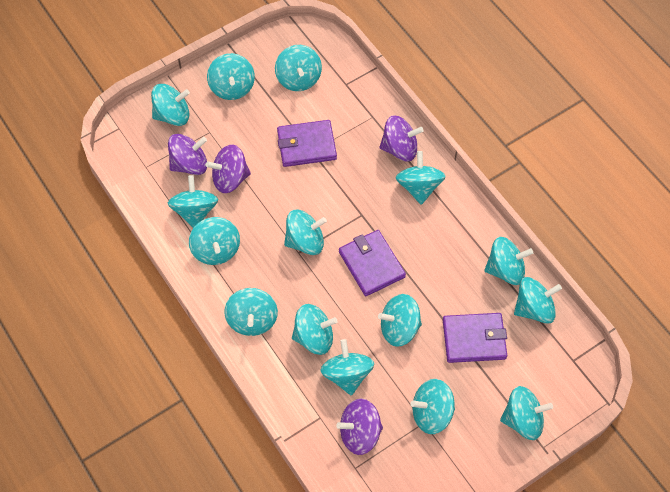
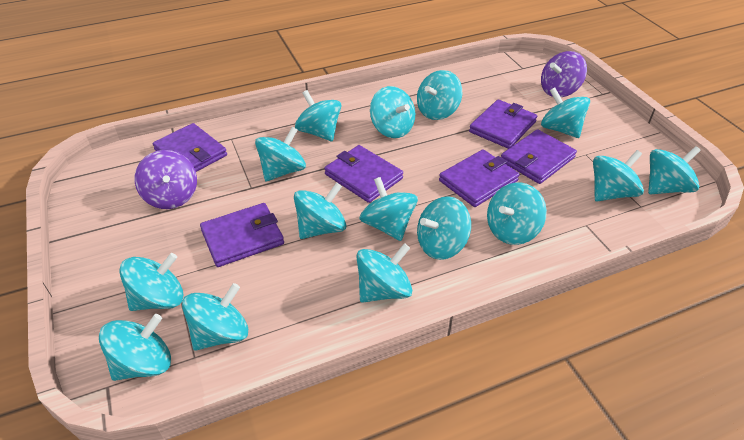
purple spinning top: [168,134,207,175] [206,144,251,193] [336,398,383,455] [379,115,424,161] = 4 -> [134,150,197,209] [541,51,587,97] = 2
purple wallet: [277,120,337,167] [339,230,406,296] [443,313,507,363] = 3 -> [153,123,227,172] [200,203,284,267] [324,145,403,203] [439,149,520,207] [469,100,537,149] [501,129,577,184] = 6

